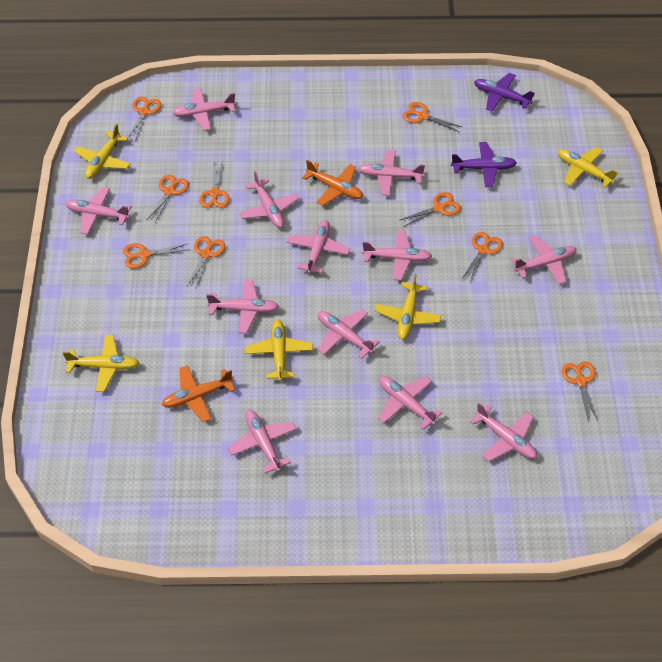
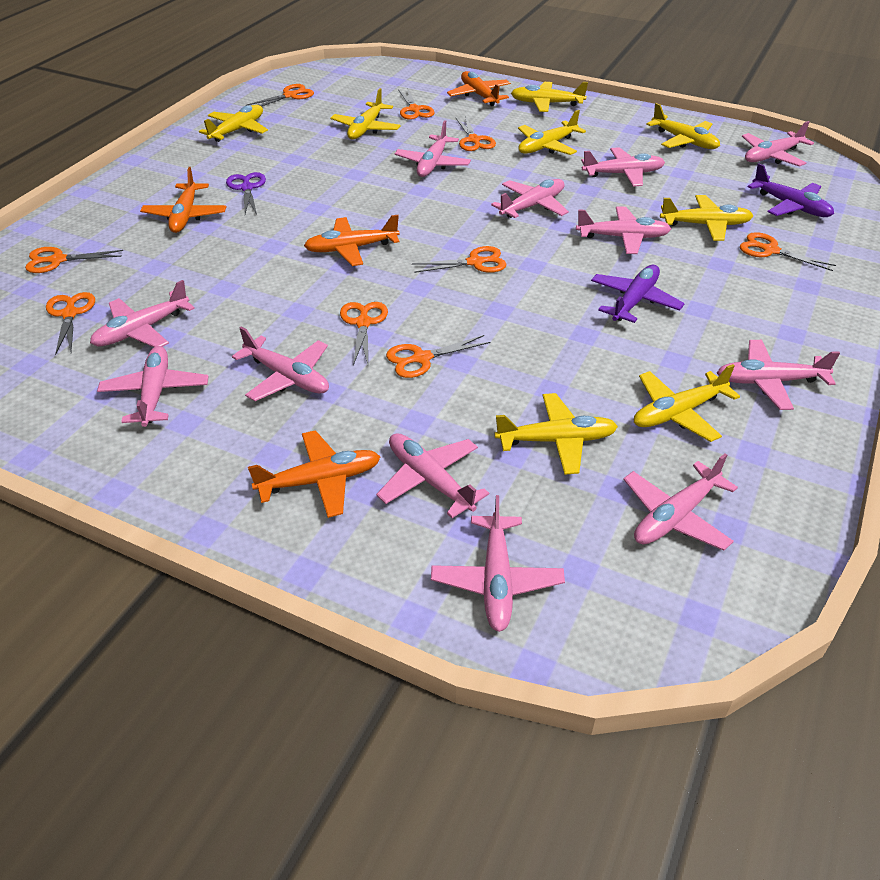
orange plane: [161,365,235,422] [302,160,363,206] = 2 -> [140,167,226,233] [248,430,381,518] [304,215,399,266] [447,71,511,106] = 4
purple scissors: none = 0 -> [226,172,266,214] = 1
yellow plane: [63,335,139,392] [74,124,131,179] [245,320,313,381] [375,274,441,340] [558,147,619,188] = 5 -> [199,105,268,142] [331,88,400,139] [494,393,618,475] [511,82,588,112] [518,110,586,155] [634,364,740,442] [646,103,720,149] [660,195,753,241] = 8

